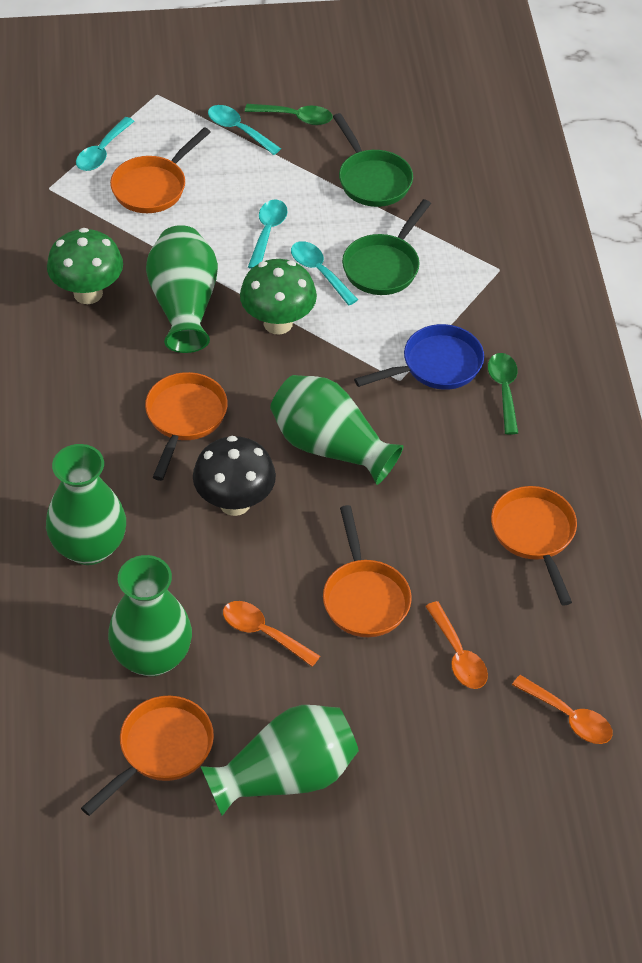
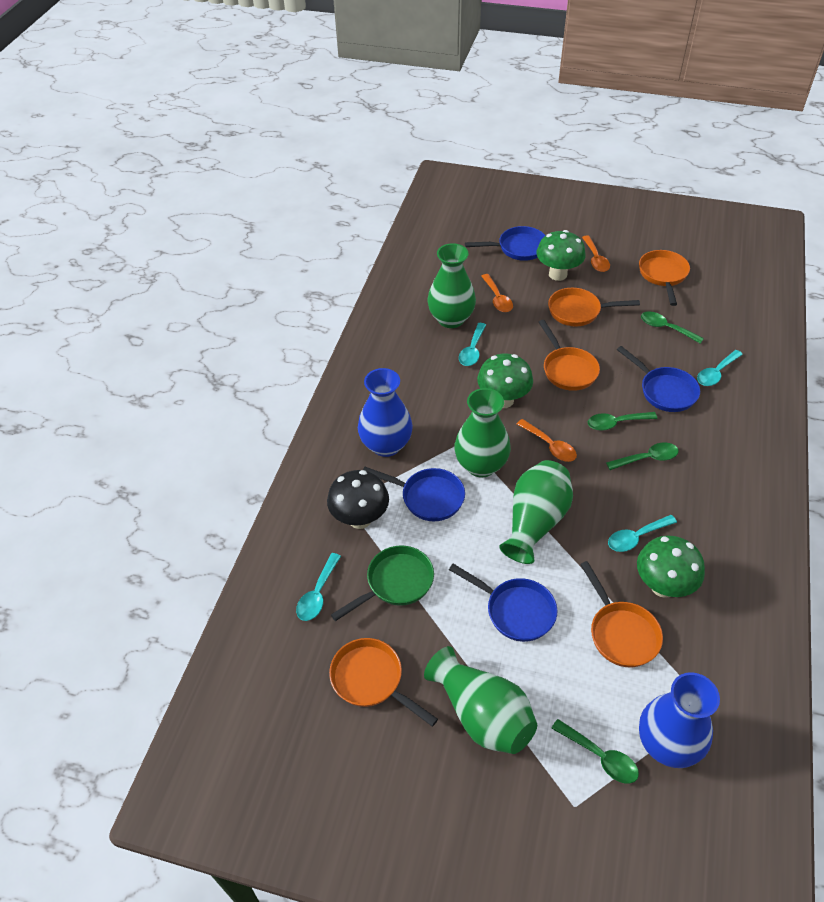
blue pan: [354,324,484,390] = 1 -> [363,467,465,521] [449,564,557,642] [465,226,546,261] [617,346,700,412] = 4
blue vase: none = 0 -> [358,368,413,457] [639,672,720,768] = 2
green mushroom: [47,228,123,304] [240,259,317,334] = 2 -> [477,353,533,408] [536,230,586,281] [637,536,705,598] = 3
green pan: [333,113,413,207] [342,199,431,295] = 2 -> [331,545,434,621] = 1
green spoon: [245,104,333,125] [488,353,518,435] = 2 -> [551,719,639,784] [588,412,657,431] [606,442,679,470] [641,312,704,344] = 4
green vase: [46,444,126,565] [108,555,192,676] [146,225,218,353] [200,705,359,816] [270,375,404,485] = 5 -> [424,646,537,754] [427,243,476,328] [454,388,511,477] [499,460,573,564] = 4

